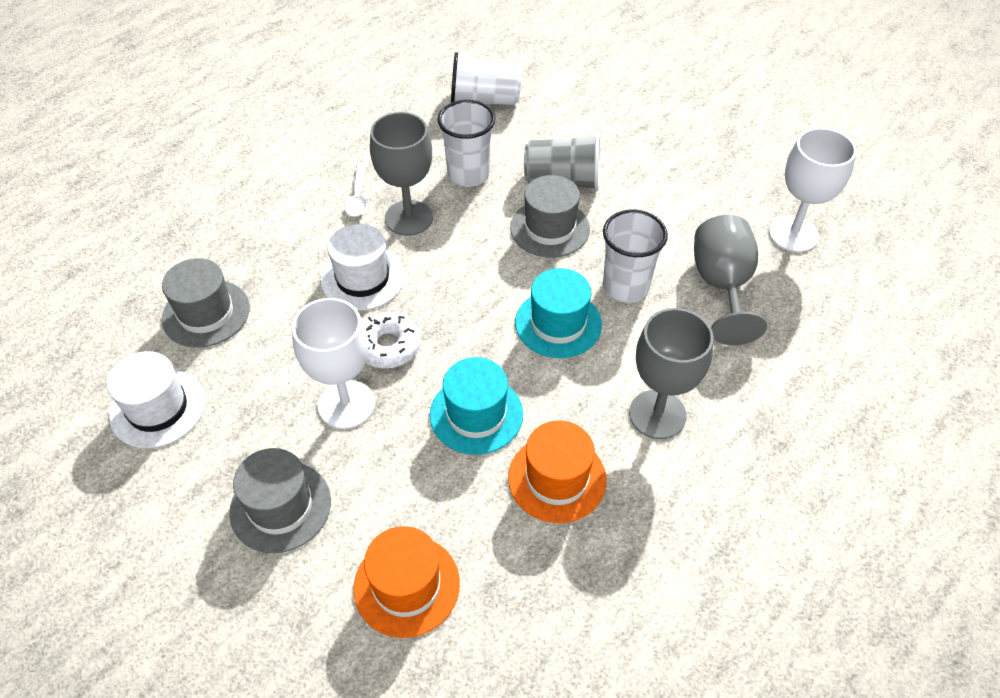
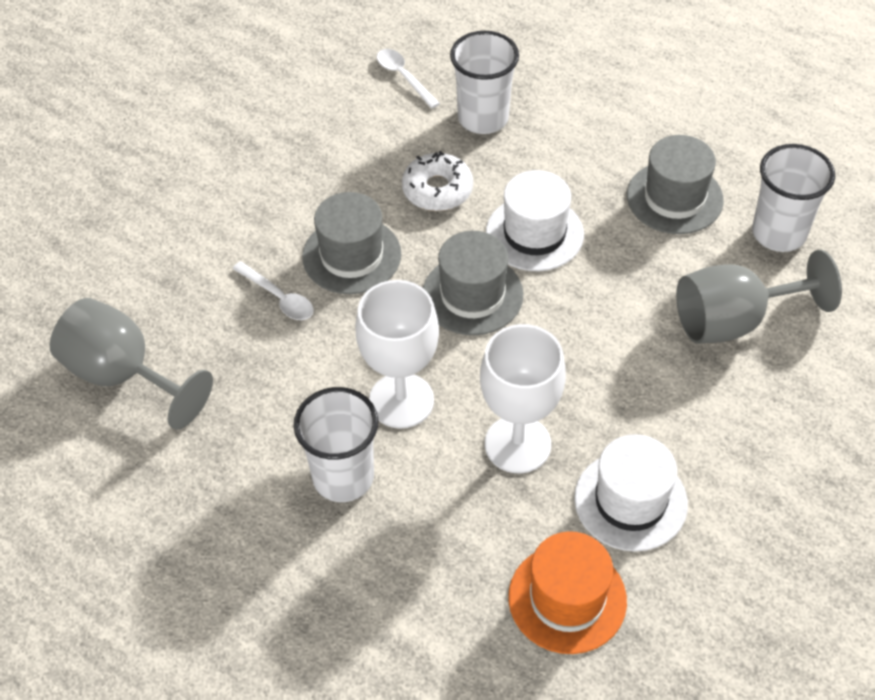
grey cup: [524,133,600,191] = 1 -> none = 0
grey goblet: [370,112,433,236] [629,308,714,439] [694,215,767,345] = 3 -> [50,298,213,430] [676,250,842,344] = 2
orange hat: [353,526,460,638] [508,420,606,523] = 2 -> [508,531,627,654] = 1
turquoise hat: [430,357,523,455] [515,268,602,358] = 2 -> none = 0
white spoon: [345,162,367,217] = 1 -> [233,261,314,320] [377,49,440,109] = 2

